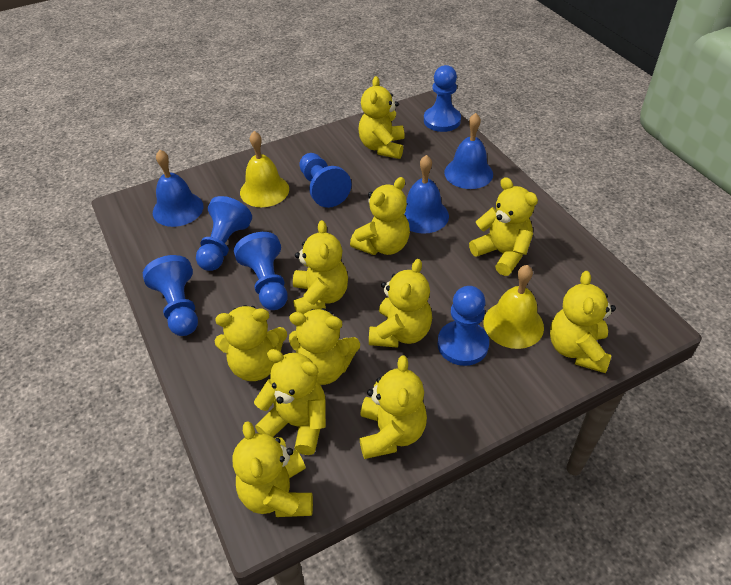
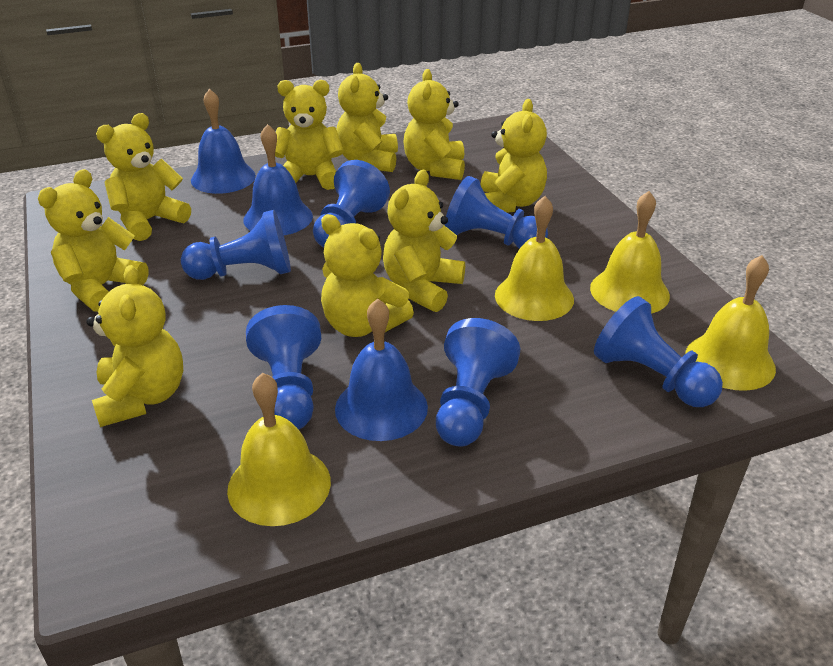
yellow bell: [240,131,289,207] [483,265,544,349] = 2 -> [227,373,331,526] [495,196,574,321] [590,191,670,314] [686,255,776,391] = 4
yellow teddy bear: [215,305,287,381] [233,421,313,517] [254,349,326,455] [289,308,360,385] [293,220,348,315] [350,177,410,255] [359,76,405,159] [359,355,427,459] [369,259,432,348] [469,177,538,276] [550,271,616,373] = 11 -> [38,169,149,312] [86,265,183,427] [96,113,191,241] [275,80,344,190] [321,214,414,337] [337,63,398,172] [383,170,465,312] [403,69,465,180] [480,99,547,213] = 9

